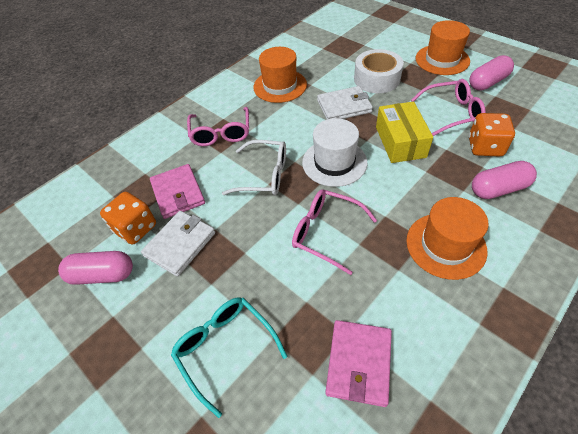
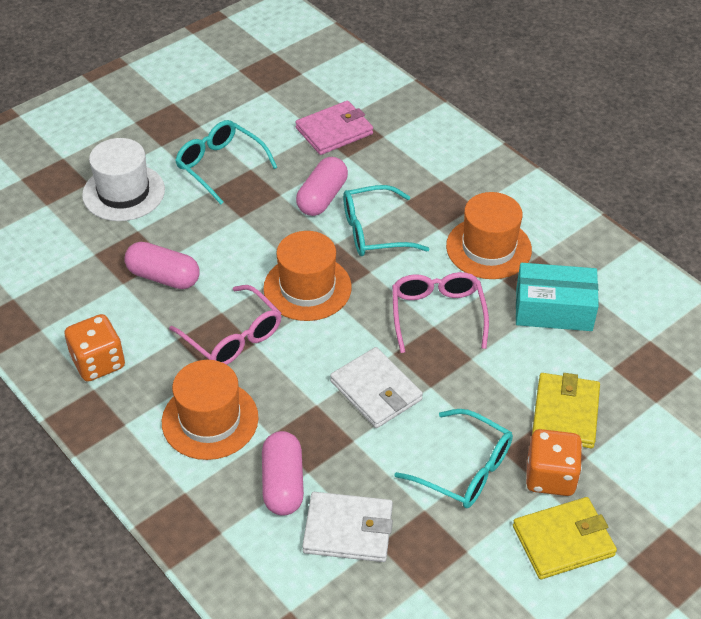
pink glasses: [187,107,249,146] [292,189,377,275] [411,79,486,136] = 3 -> [169,285,281,365] [392,272,489,353] = 2
pink wallet: [150,164,205,219] [325,320,392,407] = 2 -> [295,101,373,155] = 1
turquoise box: none = 0 -> [516,263,599,331] = 1
turquoise glasses: [171,297,287,418] = 1 -> [175,120,277,204] [343,185,429,256] [394,409,513,508] = 3
white glasses: [222,140,286,195] = 1 -> none = 0
white tape: [354,49,404,93] = 1 -> none = 0
yellow box: [376,102,433,163] = 1 -> none = 0
yellow wallet: none = 0 -> [513,497,617,579] [532,373,600,448] = 2

